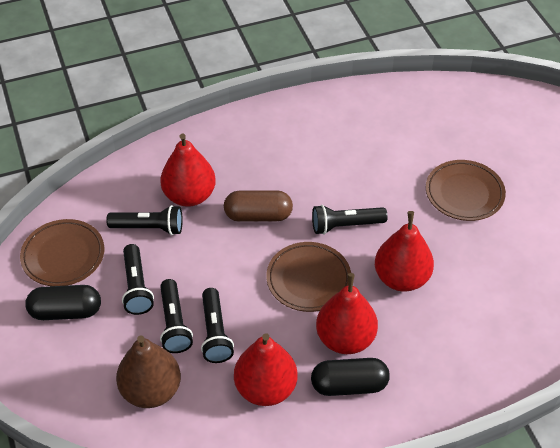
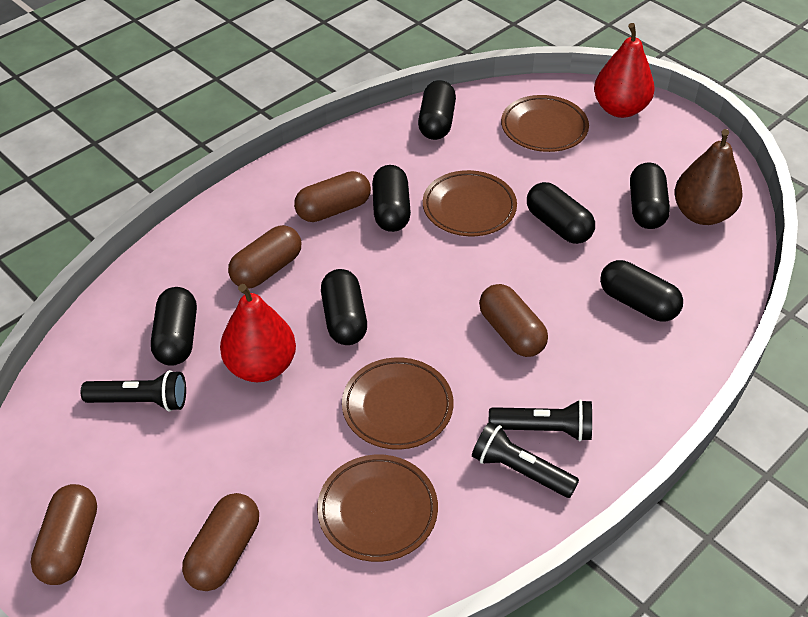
black capsule: [25,285,101,320] [311,358,390,396] = 2 -> [151,287,197,366] [321,269,367,345] [372,165,411,232] [418,80,456,140] [527,182,595,244] [600,260,683,322] [630,162,670,229] = 7
black flashlight: [106,205,183,235] [122,244,154,315] [160,279,193,353] [201,288,234,363] [312,205,388,235] = 5 -> [81,370,186,411] [472,422,579,498] [489,399,592,441] = 3
brown capsule: [224,190,293,222] = 1 -> [31,484,97,585] [182,493,259,591] [228,225,301,289] [294,171,371,222] [479,284,548,357] = 5
brown plate: [20,219,104,286] [266,242,351,312] [426,160,506,221] = 3 -> [317,455,438,562] [342,357,453,450] [423,170,517,236] [501,95,589,152] = 4
red pear: [160,133,216,207] [234,333,297,406] [316,273,378,354] [375,211,434,292] = 4 -> [220,284,296,382] [594,23,655,118] = 2

